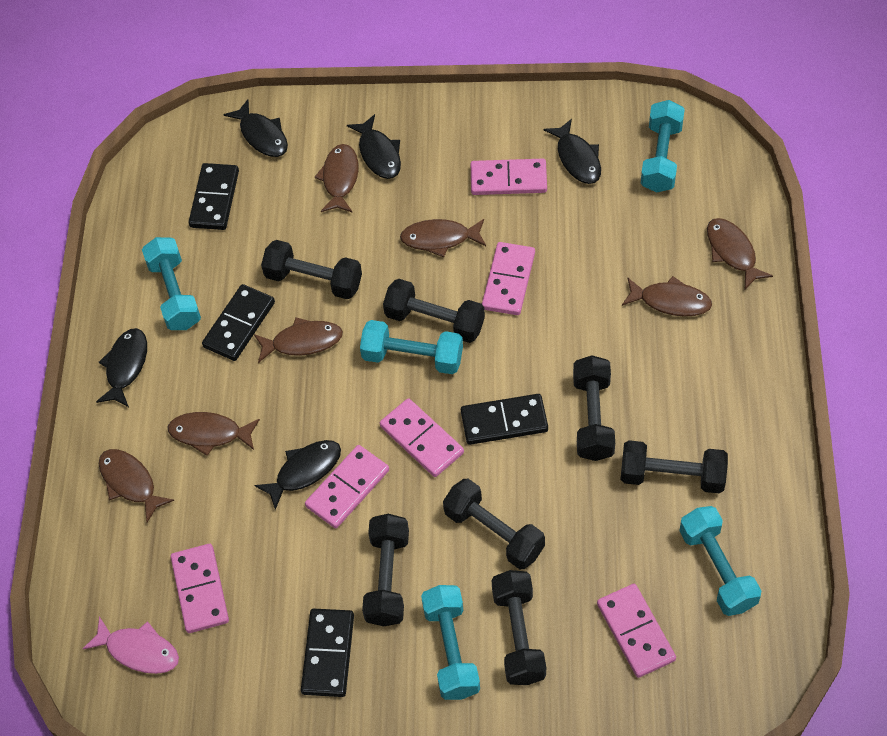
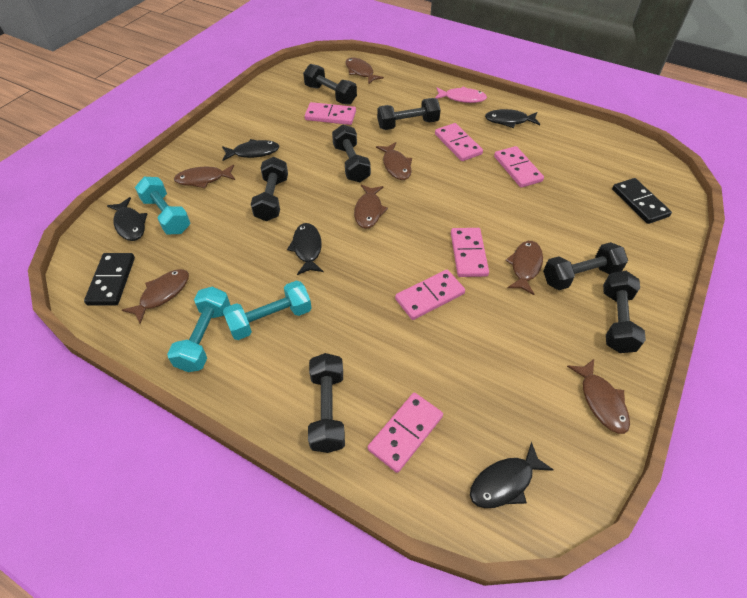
black domino: [188,163,239,230] [202,284,275,361] [301,609,354,697] [461,394,548,445] = 4 -> [84,253,135,306] [612,178,672,224] = 2
turquoise dumbbell: [142,237,201,330] [360,320,463,374] [421,585,480,700] [641,100,685,193] [679,506,761,616] = 5 -> [135,177,190,234] [167,286,231,372] [223,281,312,340] = 3

